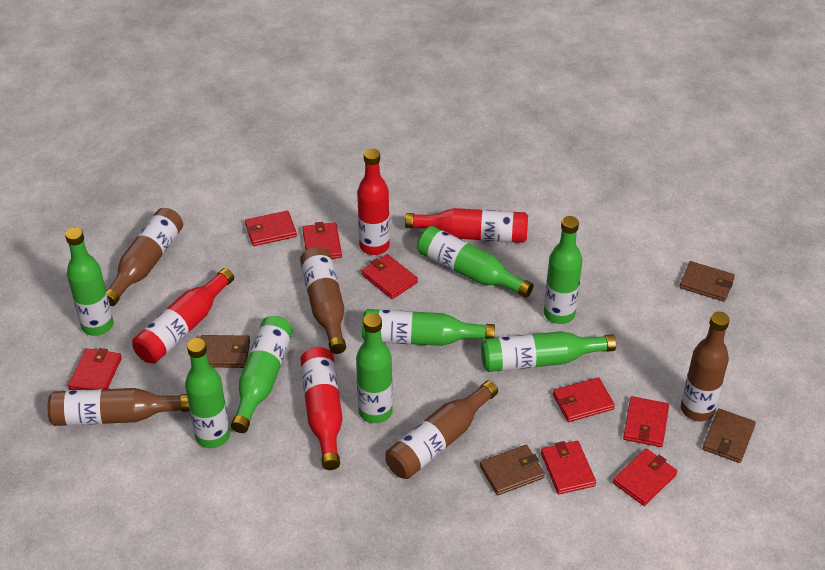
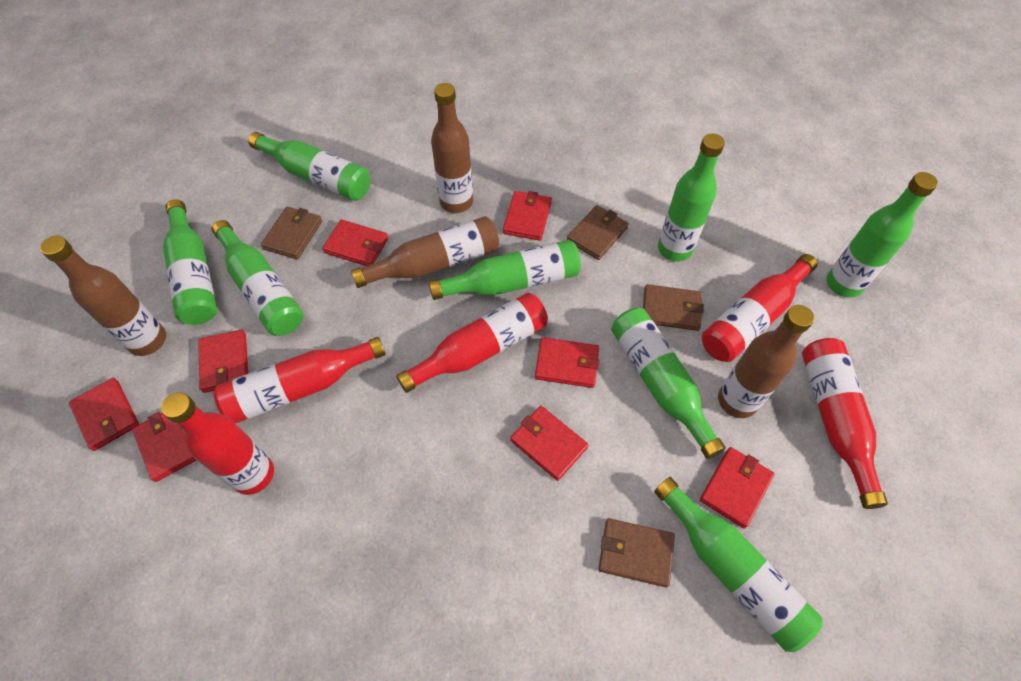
brown bottle: [48,388,190,426] [106,208,183,306] [300,247,346,354] [386,380,498,479] [681,312,730,421] = 5 -> [40,236,166,356] [351,216,499,288] [431,83,473,213] [718,305,814,418] = 4
red bottle: [132,268,234,364] [300,347,342,470] [357,148,390,255] [405,208,528,243] = 4 -> [161,392,274,495] [213,337,386,423] [396,293,548,393] [702,254,818,362] [802,338,888,509] = 5

